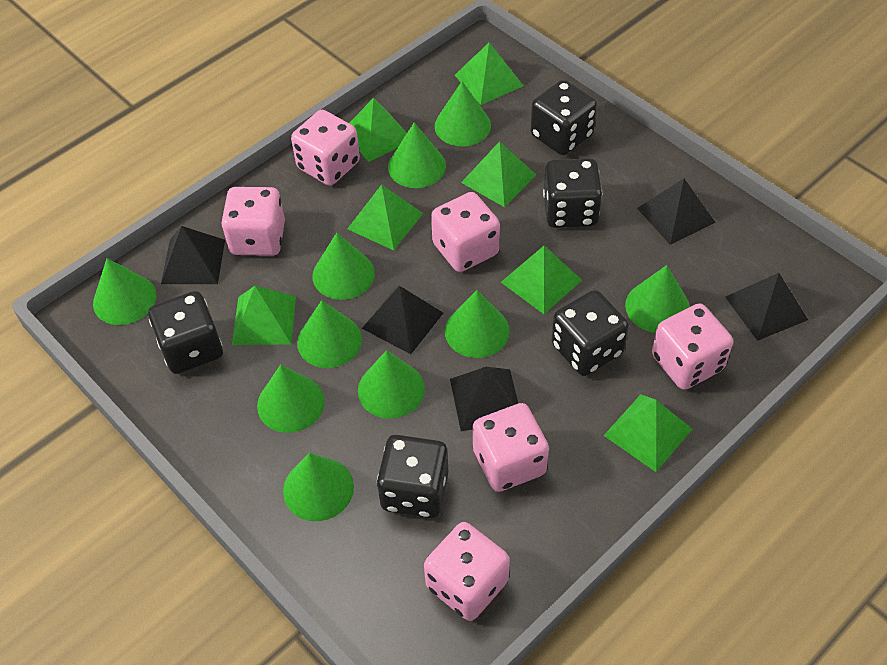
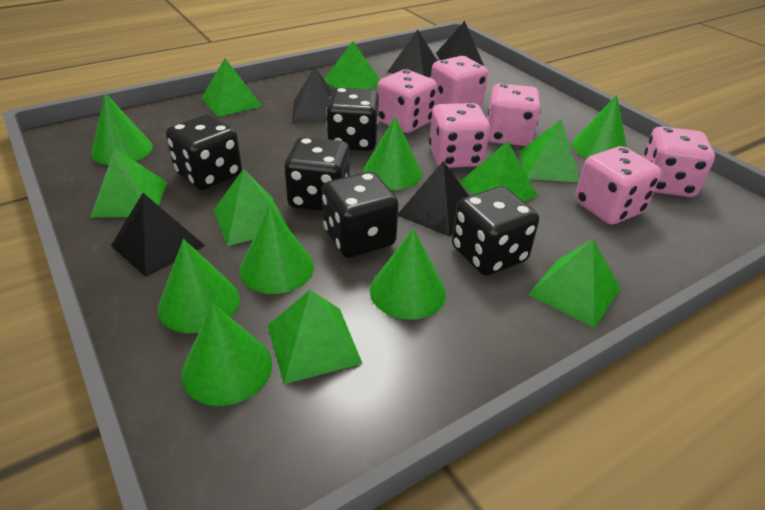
green cone: [93,258,156,325] [257,365,325,433] [283,453,354,521] [297,300,362,368] [312,233,375,300] [358,350,425,419] [388,123,446,188] [434,81,491,146] [445,290,510,358] [625,265,690,333] = 10 -> [91,93,153,165] [158,239,240,333] [181,303,272,406] [239,205,314,294] [363,116,422,190] [370,228,446,320] [572,95,627,158] = 7
green pyramid: [232,286,296,345] [347,184,423,250] [349,98,407,162] [455,42,523,105] [461,141,536,207] [501,246,582,314] [604,394,693,472] = 7 -> [91,148,168,217] [201,58,262,117] [213,169,290,246] [267,290,363,384] [324,41,380,89] [459,141,538,201] [520,120,580,182] [528,239,621,328] = 8

